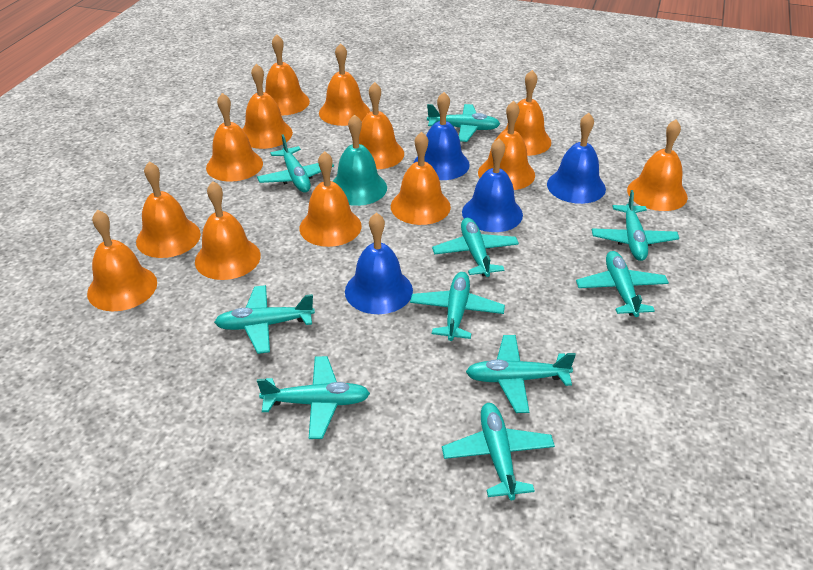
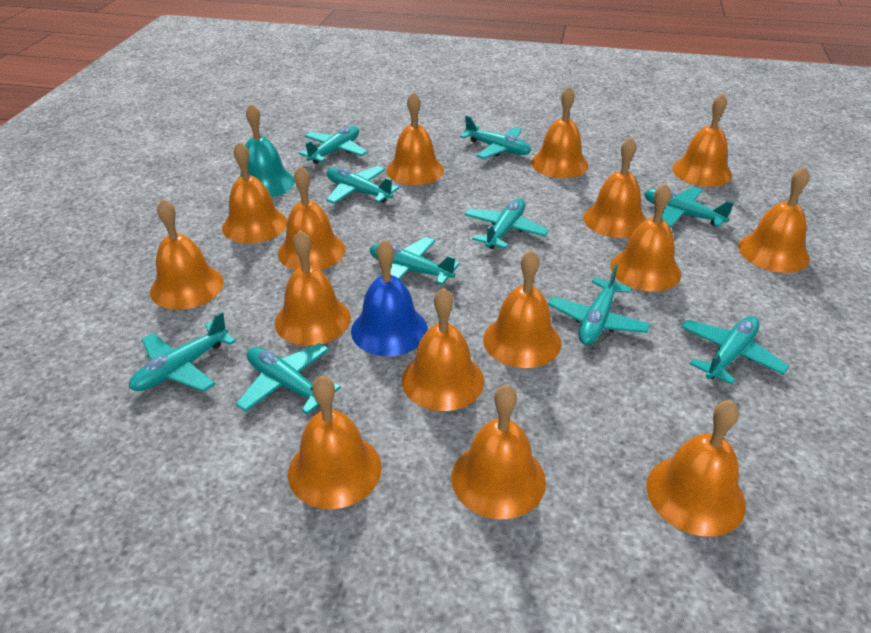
blue bell: [345,212,413,314] [414,92,470,180] [462,139,523,232] [547,113,606,204] = 4 -> [351,239,428,356] = 1
orange bell: [87,210,157,311] [136,161,201,258] [195,182,261,280] [206,93,263,182] [242,64,293,149] [265,34,310,115] [300,151,362,247] [319,43,370,126] [359,82,404,169] [391,132,451,225] [478,101,535,190] [499,70,551,156] [627,120,688,211] = 13 -> [150,199,224,310] [222,142,287,243] [275,230,351,346] [278,166,345,270] [288,375,382,509] [386,92,444,185] [402,288,484,411] [452,385,546,519] [483,250,561,368] [531,86,588,178] [583,137,647,238] [610,183,681,291] [646,400,746,537] [672,93,732,187] [739,167,810,273] = 15

